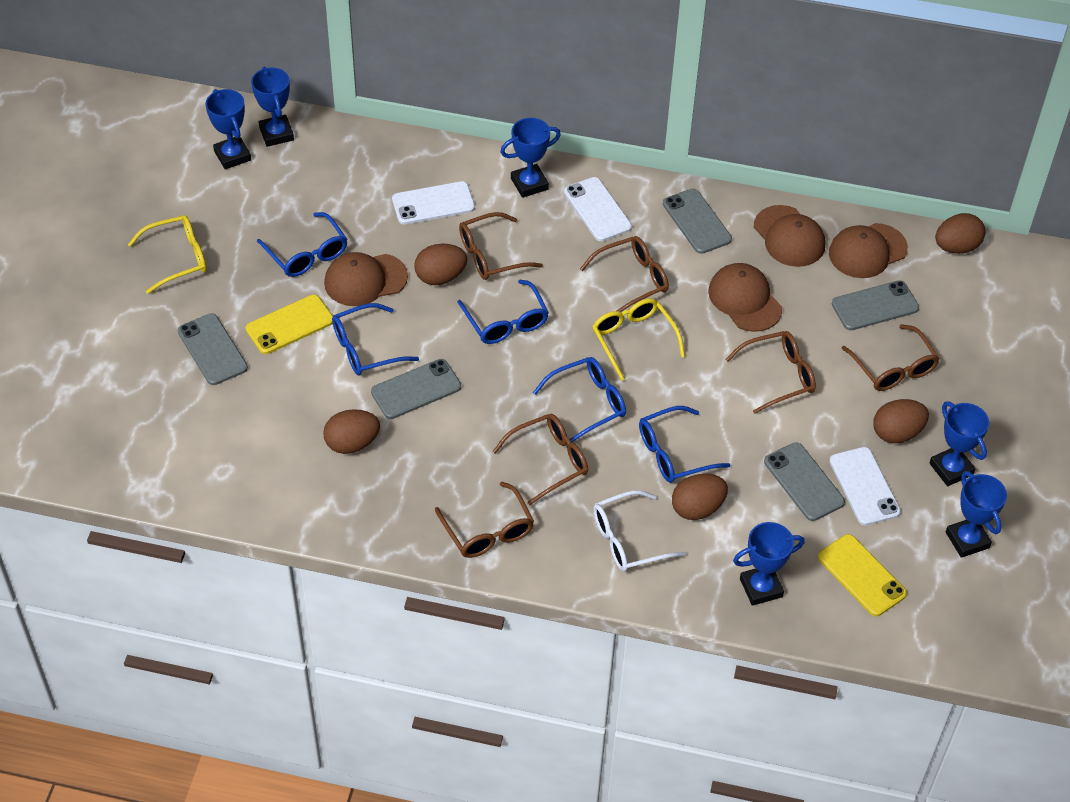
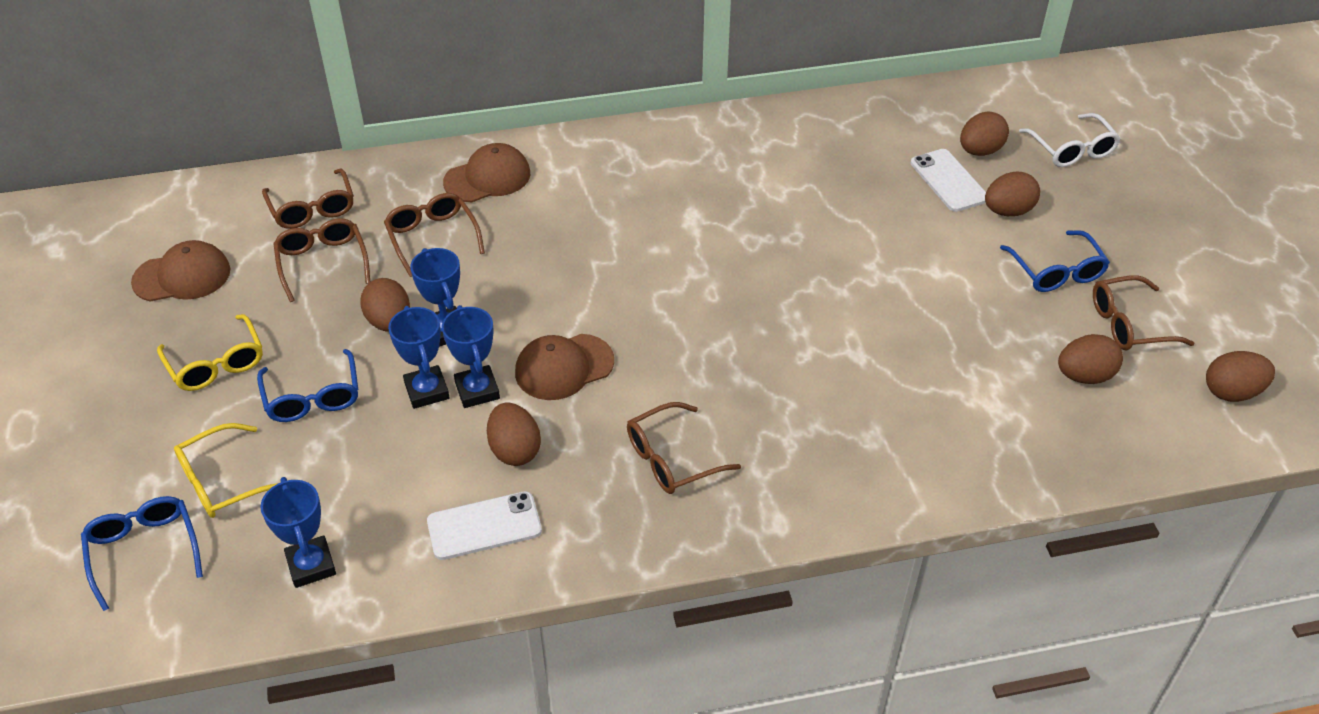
blue glasses: [257,212,347,277] [332,303,419,376] [457,280,549,344] [533,357,626,445] [639,406,730,483] = 5 -> [81,496,203,611] [257,349,358,422] [1000,230,1110,292] = 3
blue trophy: [205,89,251,169] [251,67,294,147] [500,118,561,198] [733,522,805,606] [930,401,989,486] [946,471,1007,558] = 6 -> [260,477,336,588] [388,306,450,409] [410,248,460,347] [442,305,500,408] = 4
brown cap: [324,252,408,306] [708,263,782,332] [754,205,825,267] [829,223,908,278] = 4 -> [131,240,231,302] [443,143,530,202] [515,334,614,400] = 3
brown egg: [323,409,380,454] [414,244,467,285] [672,474,728,520] [873,399,929,443] [935,213,985,254] = 5 -> [360,278,410,332] [487,402,541,466] [960,112,1009,156] [985,172,1040,216] [1058,334,1123,384] [1206,351,1275,402] = 6
brown glasses: [435,482,534,558] [459,212,543,280] [492,414,588,505] [580,236,669,312] [725,331,816,414] [842,324,940,391] = 6 -> [262,169,354,229] [273,218,370,302] [384,193,485,277] [627,402,741,494] [1093,275,1194,351] = 5
grey phone: [178,313,248,385] [371,359,461,419] [663,189,732,254] [764,442,845,521] [832,280,919,331] = 5 -> none = 0
white phone: [392,181,475,225] [564,177,632,242] [829,447,901,526] = 3 -> [427,491,542,560] [911,149,986,212] = 2
yellow phone: [246,295,333,354] [818,534,907,616] = 2 -> none = 0

